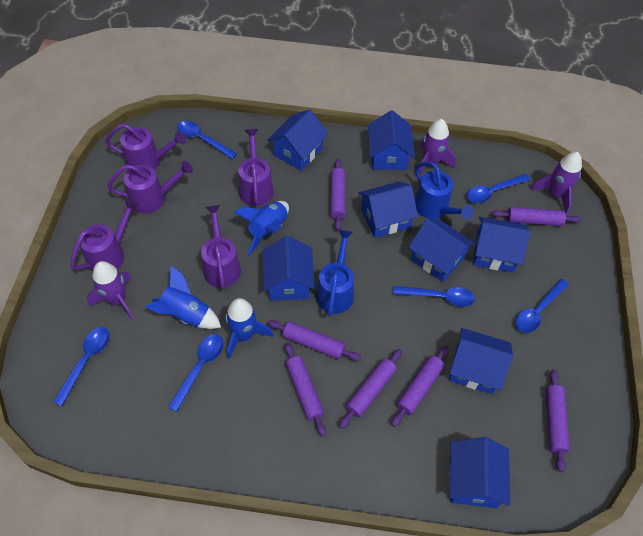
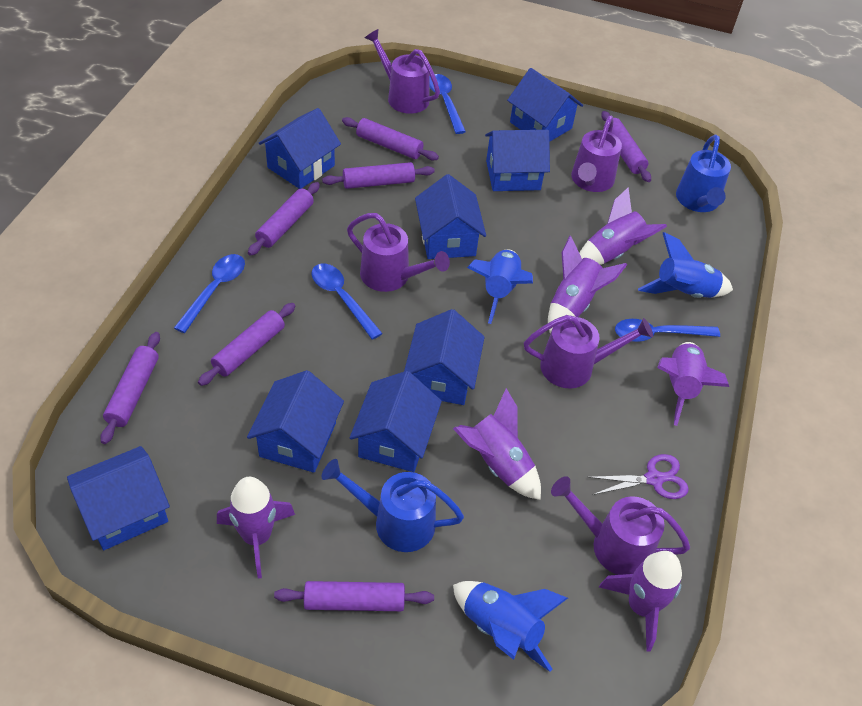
blue spoon: [53,327,110,406] [168,334,224,412] [177,121,237,159] [393,286,475,307] [467,174,530,203] [515,279,569,333] = 6 -> [174,254,245,333] [311,264,383,340] [430,74,466,134] [615,319,720,342] = 4
purple rocket: [87,261,134,320] [416,119,456,177] [530,152,582,214] = 3 -> [217,477,295,579] [453,388,541,500] [548,236,627,333] [579,187,667,265] [599,551,682,651] [657,342,729,426] = 6
purple scissors: none = 0 -> [588,454,689,499] = 1

